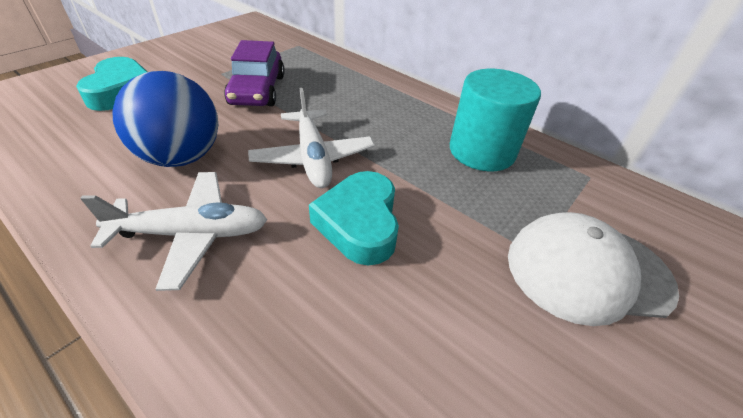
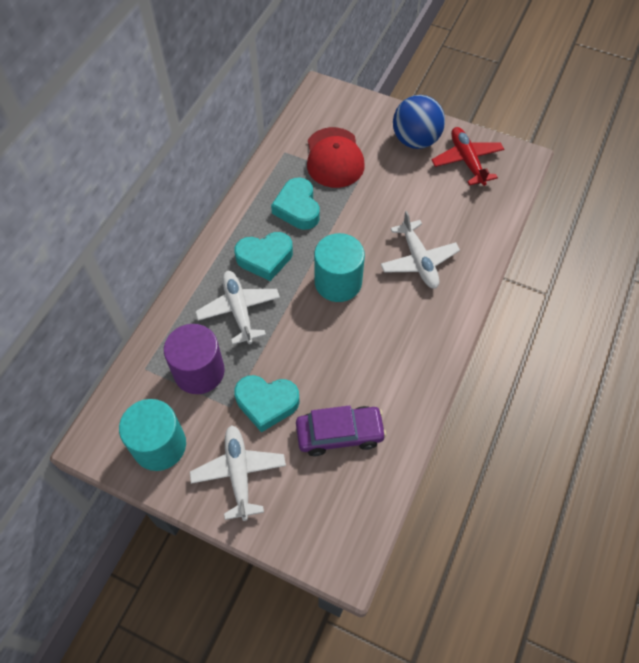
purple cylinder: none = 0 -> [164,324,225,394] = 1
red cap: none = 0 -> [307,127,365,188] = 1
red plane: none = 0 -> [431,127,504,186] = 1
turquoise cylinder: [450,69,541,171] = 1 -> [119,399,186,471] [314,233,365,302] = 2
turquoise heart: [76,57,147,111] [309,171,399,265] = 2 -> [234,375,300,432] [235,232,293,281] [271,177,320,230] = 3
white cap: [508,212,679,326] = 1 -> none = 0
white plane: [80,172,267,291] [248,88,375,188] = 2 -> [190,425,286,521] [195,271,280,345] [381,211,460,289] = 3

